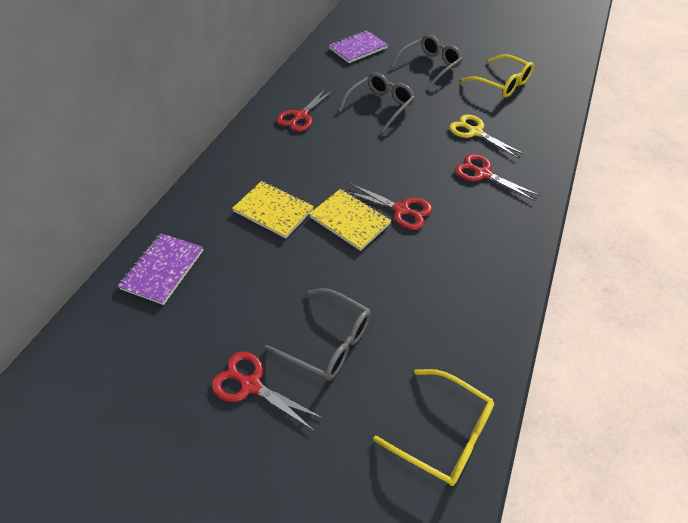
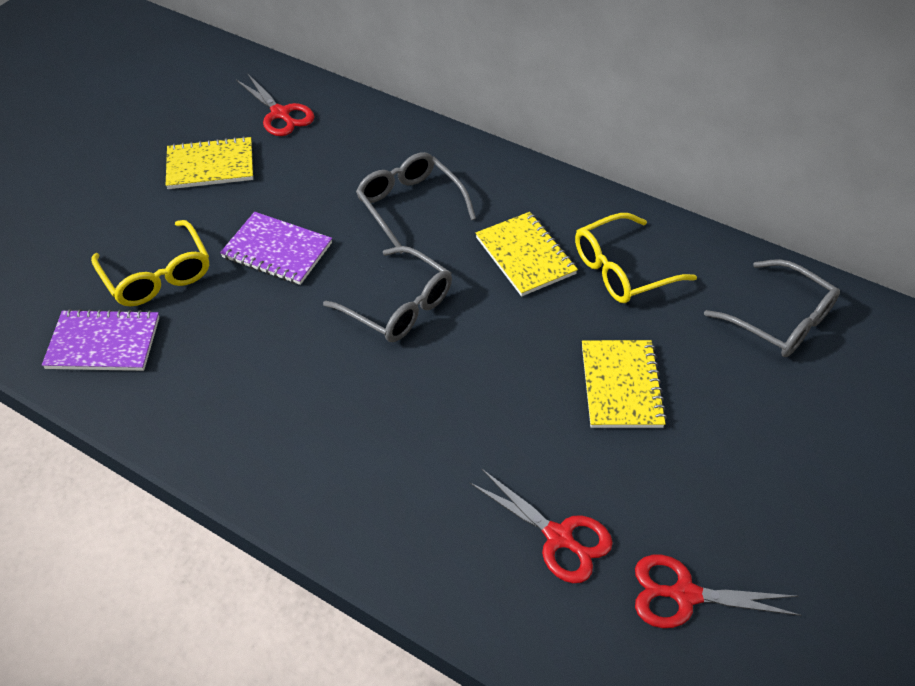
red scissors: [211,351,322,430] [277,88,334,132] [346,183,432,230] [455,154,540,202] = 4 -> [236,73,315,136] [469,469,613,583] [635,555,801,628] = 3
yellow notebook: [232,181,314,238] [309,189,391,251] = 2 -> [166,136,253,189] [476,212,578,296] [582,340,667,428] = 3
yellow scissors: [449,114,525,159] = 1 -> none = 0

